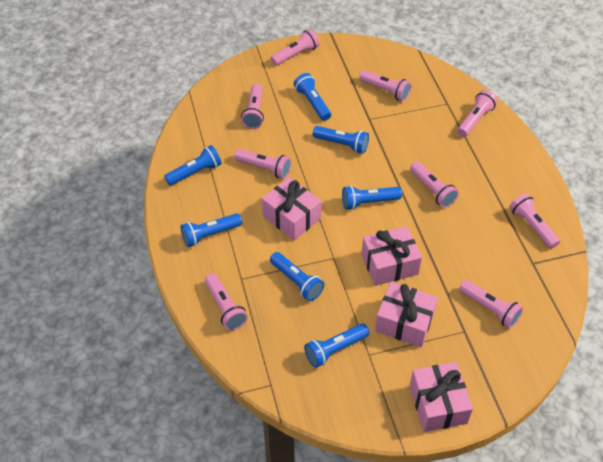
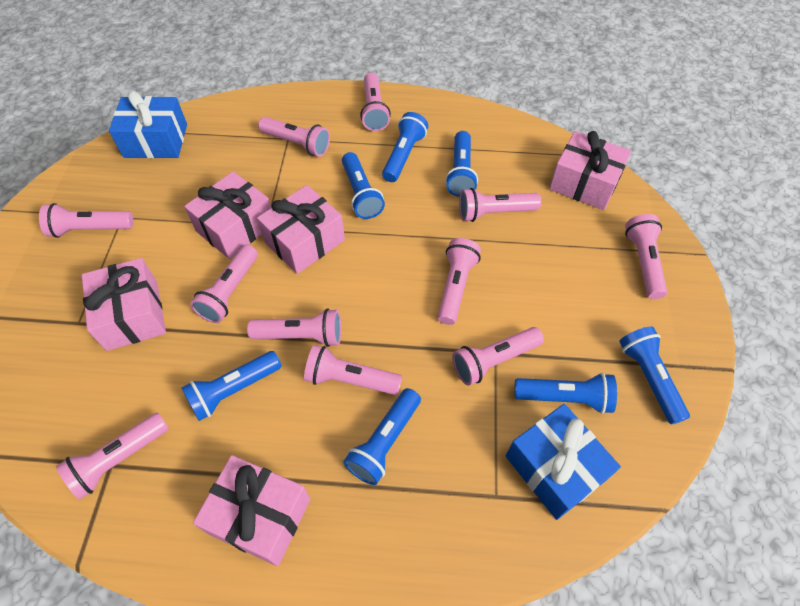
blue gift: none = 0 -> [109,91,187,158] [506,404,621,520] = 2
pink flashlight: [205,273,248,331] [234,149,291,179] [241,84,264,129] [271,29,319,66] [359,70,411,101] [410,161,459,208] [457,90,498,137] [459,280,523,328] [509,193,560,249] = 9 -> [39,203,133,238] [56,413,169,499] [190,245,258,323] [247,309,341,347] [258,117,330,157] [304,345,402,395] [360,73,391,131] [437,238,481,325] [452,327,544,386] [459,188,541,222] [625,214,667,299] = 11
pink gift: [262,177,322,240] [362,226,422,286] [375,282,438,347] [410,362,473,432] = 4 -> [82,258,166,351] [184,171,271,259] [193,455,310,566] [257,185,345,274] [549,131,631,210] = 5

